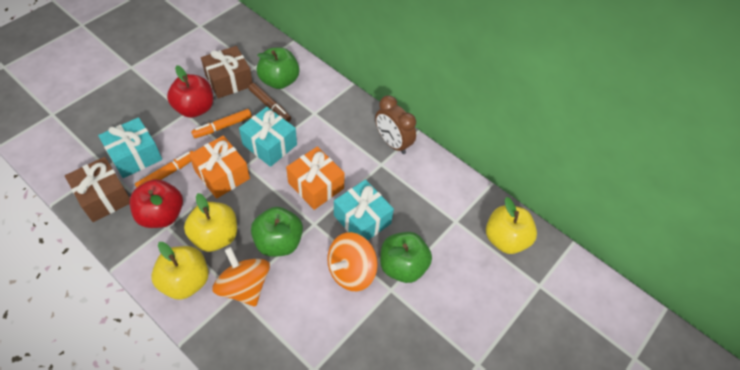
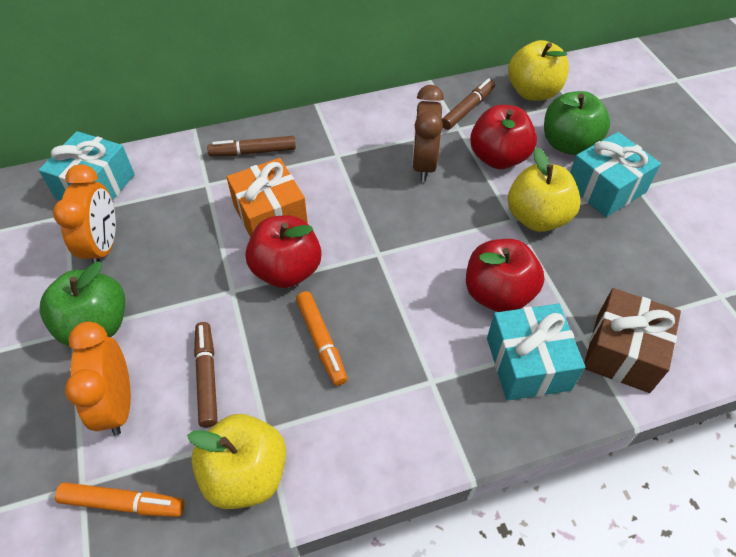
brown gift: [65,157,130,222] [201,46,253,99] = 2 -> [584,288,681,393] = 1
brown marker: [248,83,291,122] = 1 -> [194,322,218,428] [207,136,296,156] [442,78,495,130] = 3
green apple: [251,207,303,257] [257,47,299,89] [380,232,432,283] = 3 -> [40,262,125,347] [544,91,610,155] = 2
orange clock: none = 0 -> [53,164,116,263] [65,322,131,436] = 2
orange gift: [189,136,250,199] [286,146,345,210] = 2 -> [227,158,308,237] = 1
orange spinning top: [212,247,270,306] [327,232,378,291] = 2 -> none = 0
red apple: [129,179,183,228] [167,65,213,118] = 2 -> [246,215,322,288] [466,239,544,312] [470,105,537,169] = 3

